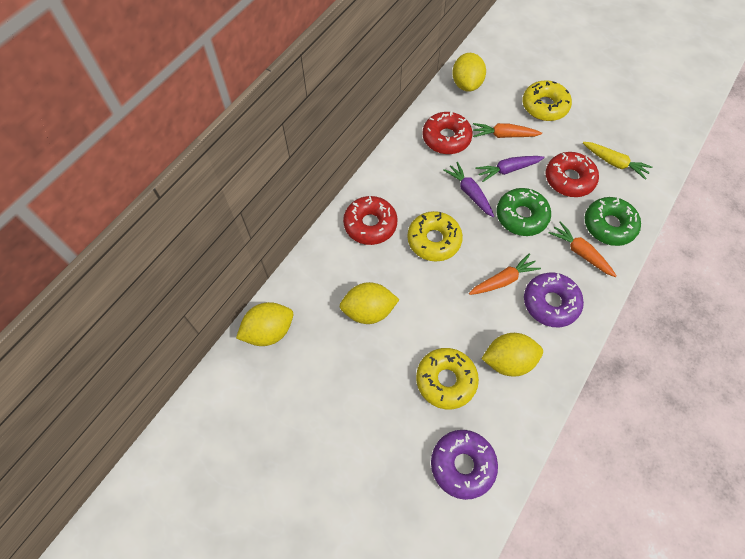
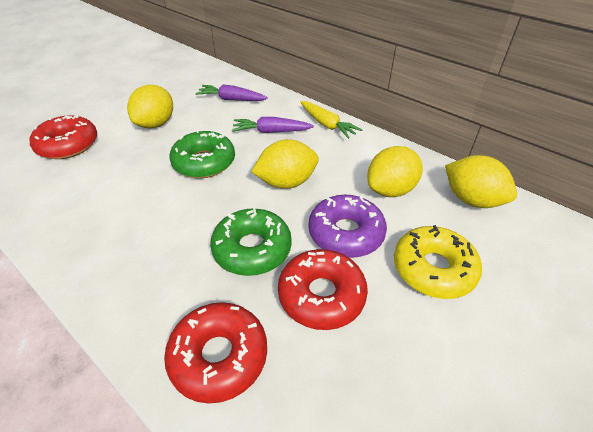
orange carrot: [469,253,541,295] [473,123,542,138] [549,221,616,277] = 3 -> none = 0
purple donut: [431,430,498,500] [524,273,584,327] = 2 -> [309,195,387,258] = 1
yellow donut: [407,211,463,261] [416,348,479,409] [522,80,572,121] = 3 -> [394,225,482,299] = 1

